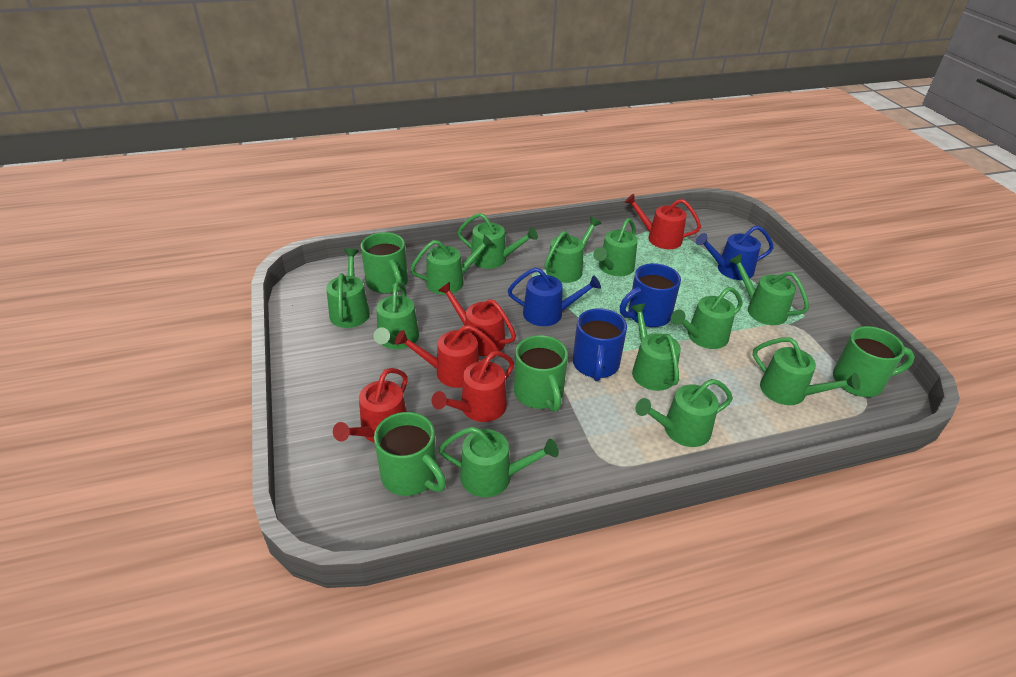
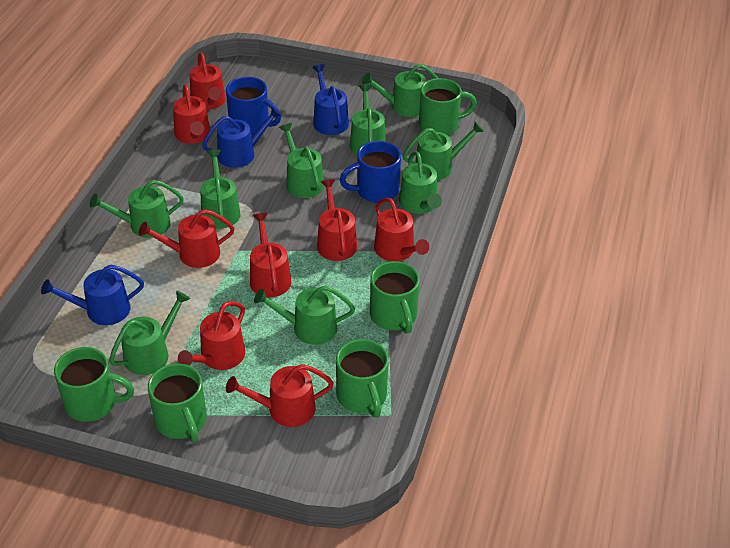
blue watering can: [508,267,601,326] [696,226,774,280] = 2 -> [41,265,144,325] [202,106,282,168] [312,64,349,135] = 3
green mug: [361,232,408,294] [374,412,446,496] [514,335,568,412] [833,326,915,397] = 4 -> [54,347,134,422] [148,363,207,442] [336,339,389,418] [370,261,420,333] [419,78,477,135] = 5
green watering can: [326,249,370,328] [374,282,419,349] [410,235,494,295] [439,427,559,497] [458,213,538,269] [544,217,601,283] [593,218,638,276] [631,303,681,391] [636,379,733,447] [671,287,743,349] [729,254,809,325] [753,338,860,405] = 12 -> [89,180,184,238] [109,291,190,375] [200,149,241,229] [254,286,355,345] [279,123,324,198] [350,84,386,155] [362,64,438,117] [399,151,442,214] [403,121,484,180] = 9
red watering can: [333,368,408,443] [395,325,498,388] [432,351,514,422] [438,282,516,356] [624,194,701,249] = 5 -> [139,209,235,268] [173,84,210,144] [178,301,245,370] [190,53,226,110] [226,364,334,427] [250,213,291,297] [317,179,357,261] [374,197,429,261] = 8

